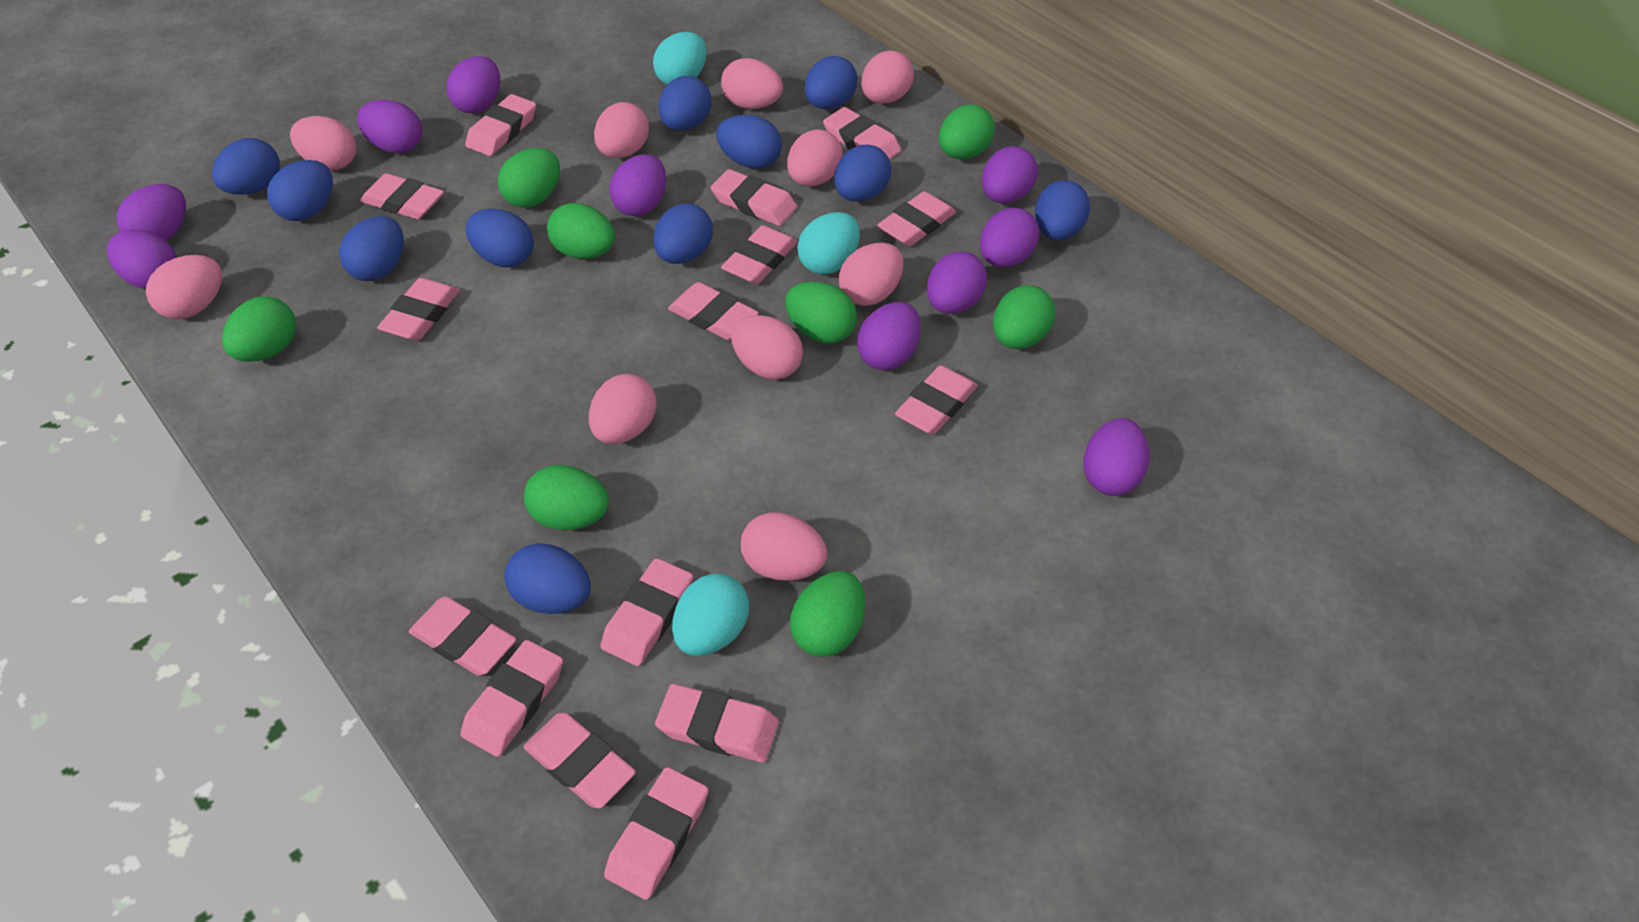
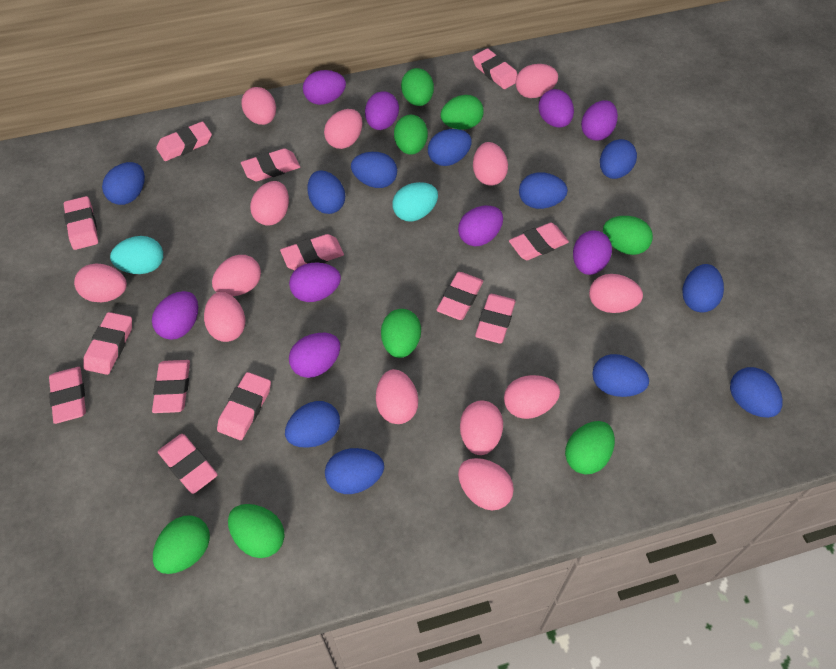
pink egg: [146,255,222,319] [290,116,357,170] [589,374,656,444] [594,102,649,158] [721,58,783,109] [731,315,803,379] [741,512,827,581] [787,129,843,186] [839,242,903,306] [861,50,914,104] = 10 -> [74,264,127,302] [204,292,245,342] [212,255,261,296] [241,87,276,125] [250,181,289,226] [324,109,362,149] [376,369,418,424] [458,458,514,510] [460,401,503,455] [473,142,508,186] [504,375,560,419] [515,64,558,98] [589,274,643,313] = 13
pink eraser: [360,173,444,219] [377,278,460,340] [409,596,516,676] [461,640,563,757] [465,94,536,156] [523,713,636,809] [601,558,693,666] [604,767,708,900] [655,684,779,763] [668,282,759,340] [711,169,797,226] [721,225,797,284] [823,107,901,160] [877,191,956,246] [895,365,978,435] = 15 -> [49,367,86,424] [64,196,98,250] [84,312,132,375] [152,360,190,413] [156,121,212,161] [158,434,218,494] [217,372,271,440] [241,148,300,181] [280,234,344,270] [437,272,483,320] [472,48,518,89] [475,294,516,344] [509,223,569,260] = 13
purple egg: [107,229,177,289] [116,184,186,241] [357,100,422,154] [447,56,500,114] [609,154,666,216] [857,302,921,370] [927,251,987,314] [980,208,1039,267] [982,146,1038,204] [1083,418,1149,496] = 10 -> [152,291,198,340] [289,263,341,302] [289,333,340,378] [303,70,346,105] [365,91,399,130] [458,206,503,246] [538,89,574,128] [573,230,612,275] [581,100,618,141] = 9
turquoise egg: [653,32,707,85] [672,574,749,656] [797,212,860,275] = 3 -> [110,236,163,274] [392,182,438,221] = 2

